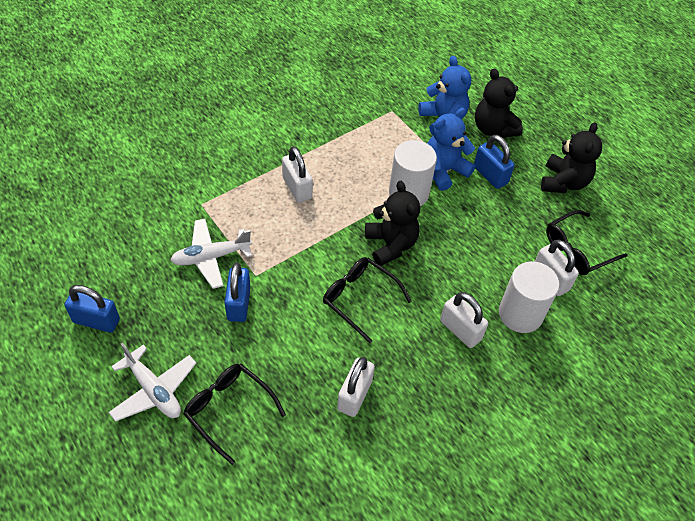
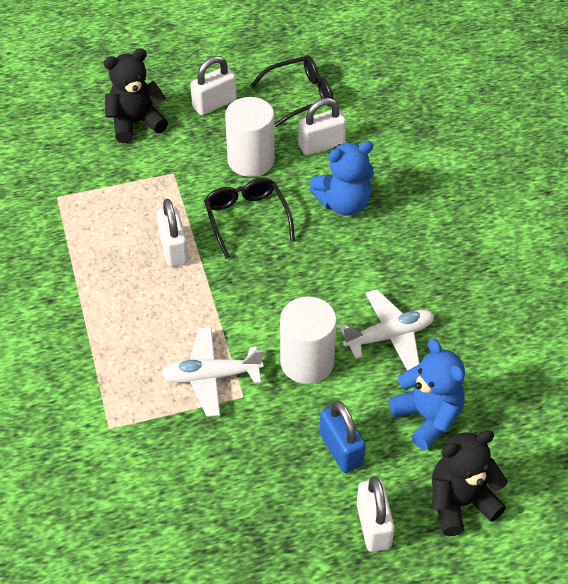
black glasses: [183,364,286,465] [323,257,412,343] [546,210,628,275] = 3 -> [204,178,295,259] [251,55,333,127] = 2
black teddy bear: [365,181,420,266] [475,68,523,138] [541,122,602,193] = 3 -> [104,48,168,143] [432,430,508,536] = 2
blue padlock: [65,285,120,333] [224,263,251,322] [474,135,514,189] = 3 -> [319,400,366,473] = 1

